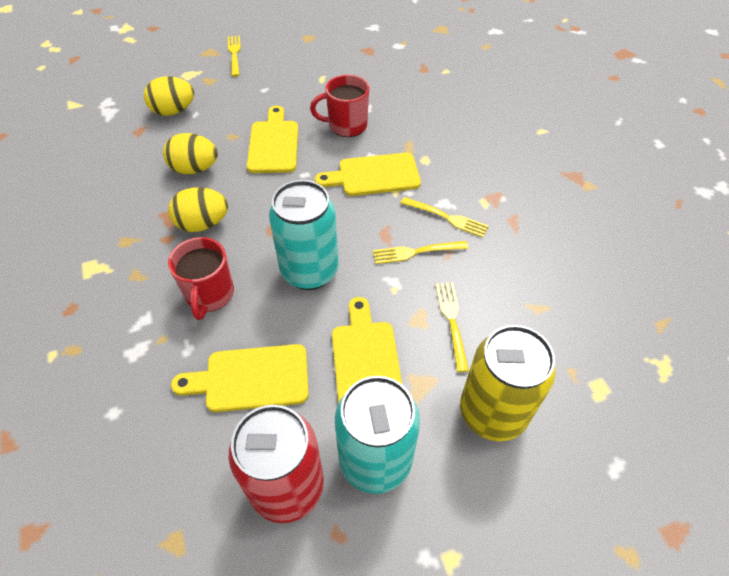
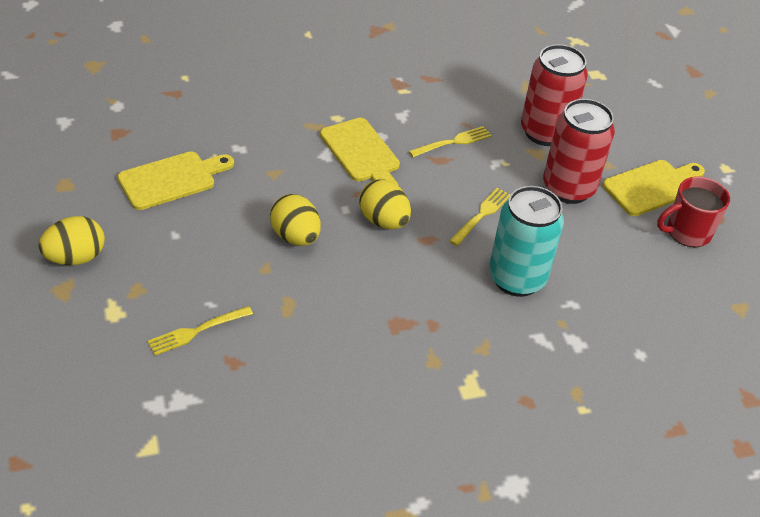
red can: [229,405,324,523] = 1 -> [521,44,588,146] [543,99,615,204] = 2
red mug: [168,237,234,320] [310,75,369,137] = 2 -> [657,176,730,247] = 1
turquoise can: [269,180,338,290] [335,376,420,494] = 2 -> [489,186,564,297] = 1
yellow can: [460,325,556,441] = 1 -> none = 0
yellow cutting board: [171,344,309,412] [247,106,298,173] [315,153,421,196] [332,297,402,404] = 4 -> [117,151,234,210] [320,118,400,186] [602,160,705,216] = 3
yellow fork: [228,36,241,77] [373,241,468,264] [401,197,489,238] [435,282,469,372] = 4 -> [147,306,253,355] [409,126,492,157] [449,188,510,246] = 3

